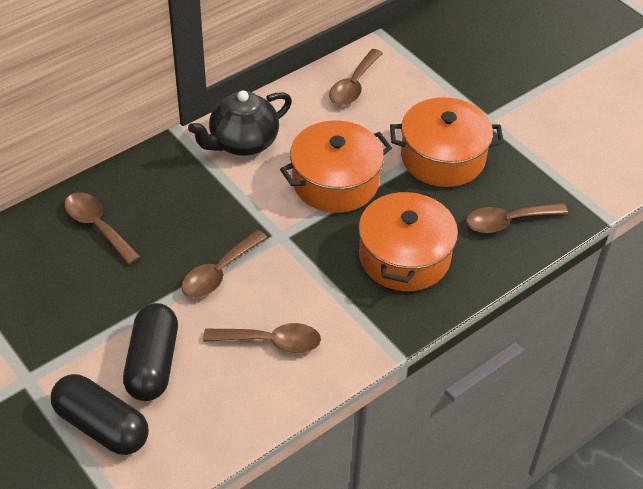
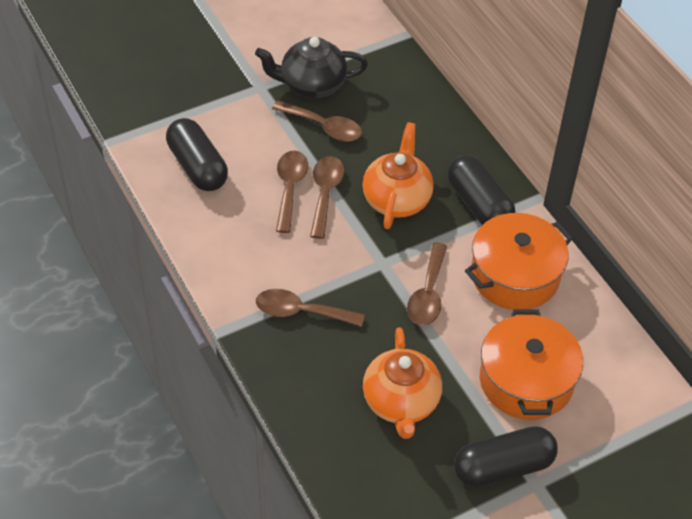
black capsule: [51,374,149,455] [123,303,178,401] = 2 -> [166,118,228,191] [447,155,515,225] [454,426,558,488] = 3
orange pot: [280,120,392,213] [358,188,458,291] [390,97,504,187] = 3 -> [465,213,573,310] [480,309,583,420] = 2
orange teapot: none = 0 -> [362,122,434,229] [363,327,442,439] = 2

